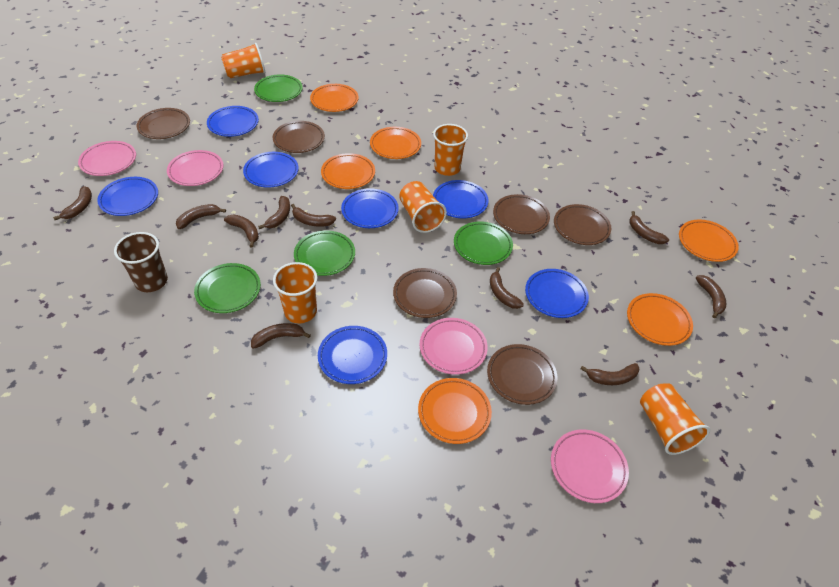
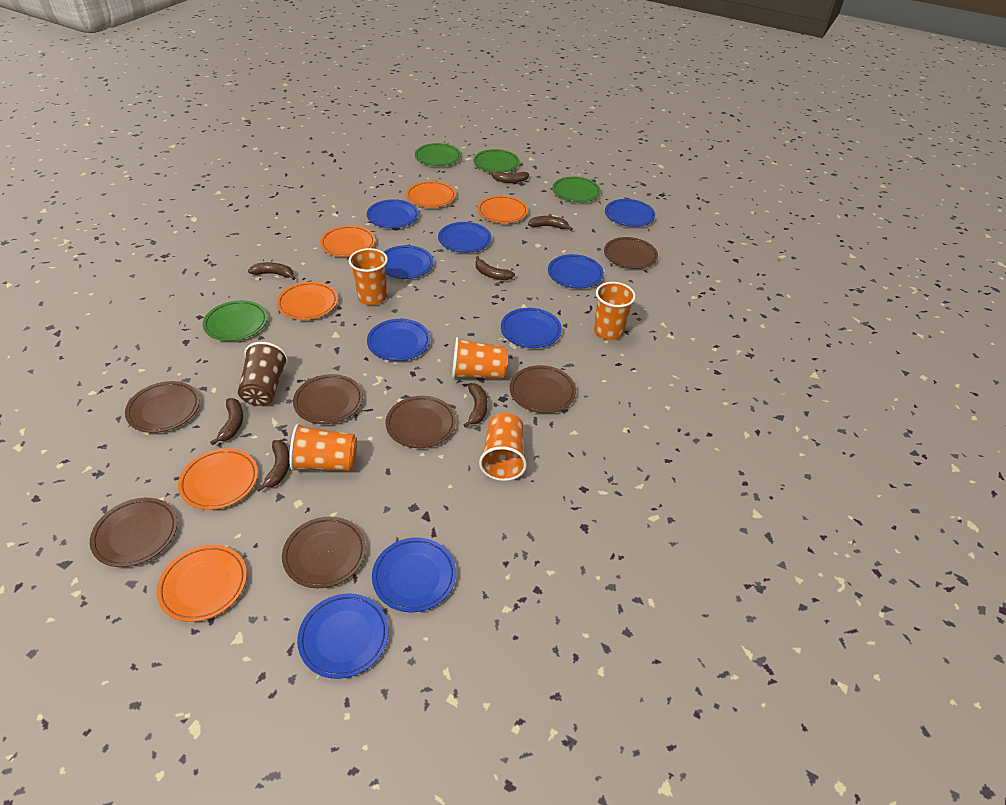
blue plate: [97,177,158,216] [207,106,259,137] [243,152,299,188] [318,326,387,384] [341,188,399,228] [433,180,489,218] [525,269,589,318] = 7 -> [297,593,389,679] [367,199,419,228] [367,319,430,361] [372,538,456,612] [384,245,434,279] [438,222,492,253] [501,308,562,348] [548,254,604,289] [605,199,655,227] = 9
brown banana: [53,186,92,220] [176,204,226,229] [224,215,259,248] [251,323,311,349] [258,196,290,229] [291,204,336,227] [490,267,524,309] [581,363,640,385] [629,211,669,244] [696,275,726,318] = 10 -> [210,398,243,445] [248,262,295,280] [256,440,290,492] [464,383,488,428] [475,256,515,280] [488,171,529,183] [528,216,573,231] = 7
brown plate: [137,108,190,139] [273,121,325,153] [393,268,457,318] [487,344,557,405] [493,194,550,234] [554,204,611,245] = 6 -> [90,498,178,567] [125,381,200,433] [282,517,366,588] [293,374,363,424] [386,396,456,448] [510,365,576,413] [604,237,658,269] = 7
pink plate: [78,141,136,176] [167,150,224,186] [420,318,488,375] [551,429,629,503] = 4 -> none = 0

